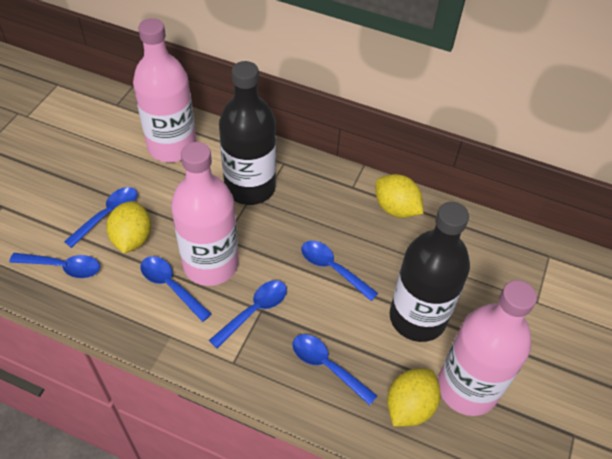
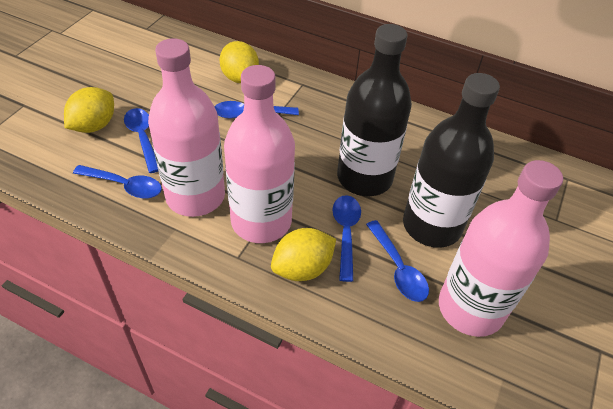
blue spoon: [9,253,100,278] [64,187,138,248] [140,256,211,322] [209,280,287,348] [292,334,377,405] [301,241,378,301] = 6 -> [73,165,162,198] [124,108,158,173] [214,101,299,119] [333,195,361,282] [366,220,429,302] = 5

